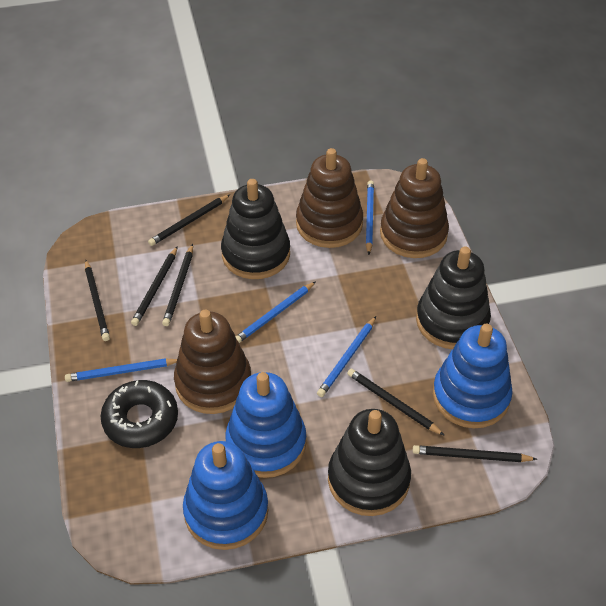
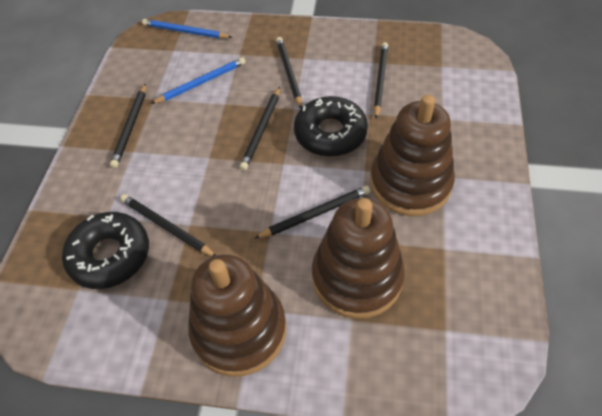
black donut: [101,380,178,448] = 1 -> [62,212,149,289] [294,96,368,157] = 2
black stacking toy: [221,179,290,279] [328,409,411,516] [416,247,491,349] = 3 -> none = 0
blue pencil: [65,358,177,382] [235,281,316,343] [317,316,376,397] [366,180,374,255] = 4 -> [142,19,232,39] [151,57,246,104] = 2
blue stacking toy: [183,441,268,550] [225,372,306,478] [433,324,512,428] = 3 -> none = 0

